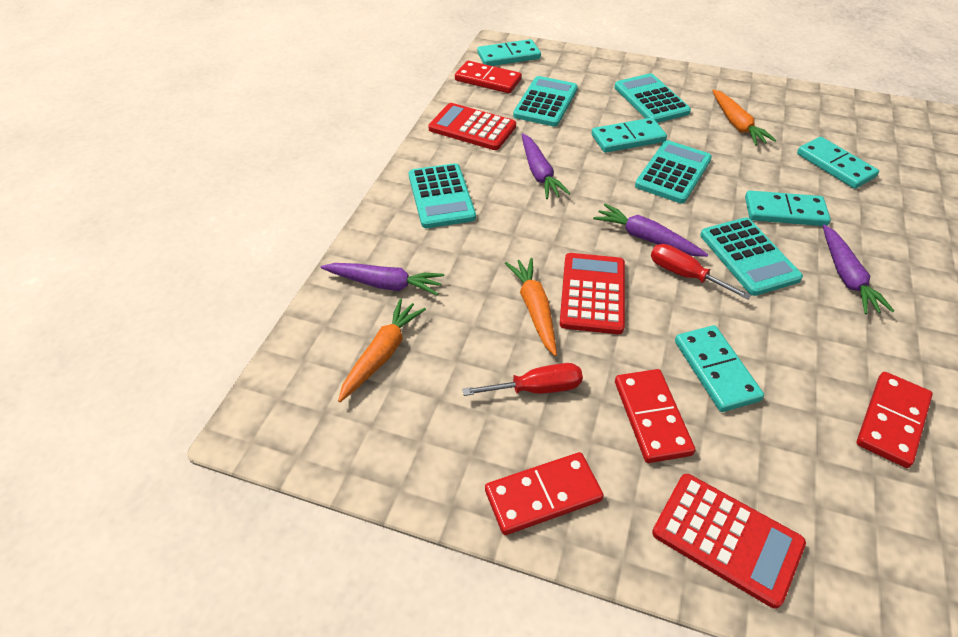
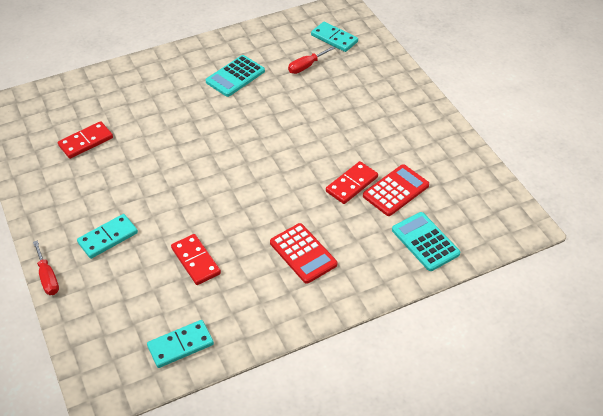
orange carrot: [338,299,426,402] [505,258,557,356] [712,89,776,146] = 3 -> none = 0
purple carrot: [321,263,444,296] [522,133,571,199] [593,204,708,257] [823,225,894,314] = 4 -> none = 0
red calculator: [428,103,516,150] [560,253,625,334] [652,474,806,609] = 3 -> [270,223,337,284] [363,164,429,216] = 2
red domino: [455,61,522,93] [485,452,604,535] [615,369,695,463] [856,372,933,468] = 4 -> [58,121,113,159] [171,234,221,285] [326,161,378,204] = 3
turquoise calculator: [409,163,476,228] [513,76,578,127] [614,73,691,123] [635,140,712,203] [700,217,803,296] = 5 -> [206,55,265,97] [392,212,460,271] = 2
turquoise domino: [477,39,541,66] [592,118,667,153] [675,325,764,412] [745,190,831,226] [797,137,879,189] = 5 -> [77,214,138,259] [147,320,214,368] [311,22,358,52] = 3

